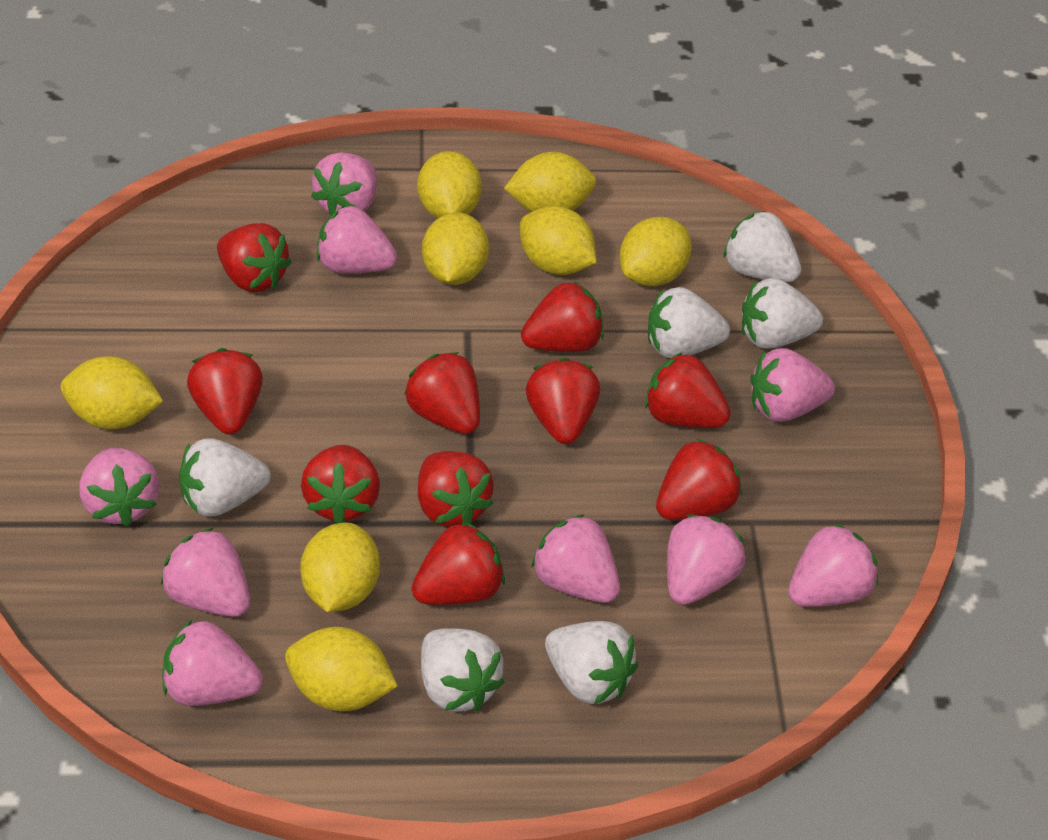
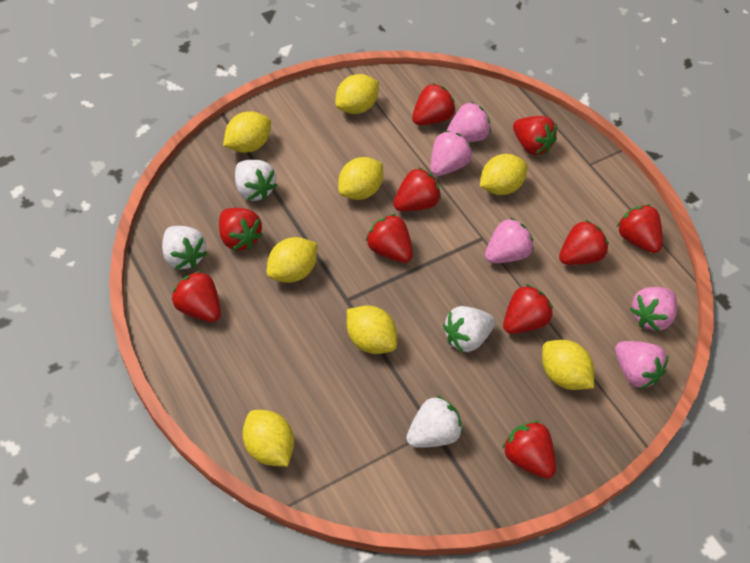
pink strawberry: [79,448,159,527] [161,528,250,617] [162,620,263,706] [311,152,377,215] [317,206,397,273] [531,514,620,603] [667,514,745,605] [750,348,835,422] [788,523,878,607] = 9 -> [430,131,472,176] [447,102,491,142] [485,218,533,263] [615,341,668,389] [630,287,677,331] = 5
white strawberry: [179,438,271,517] [421,628,505,712] [545,621,638,704] [648,287,730,358] [723,211,801,282] [742,278,823,349] = 6 -> [162,226,207,269] [235,160,277,201] [406,395,463,448] [443,306,495,352] = 4

